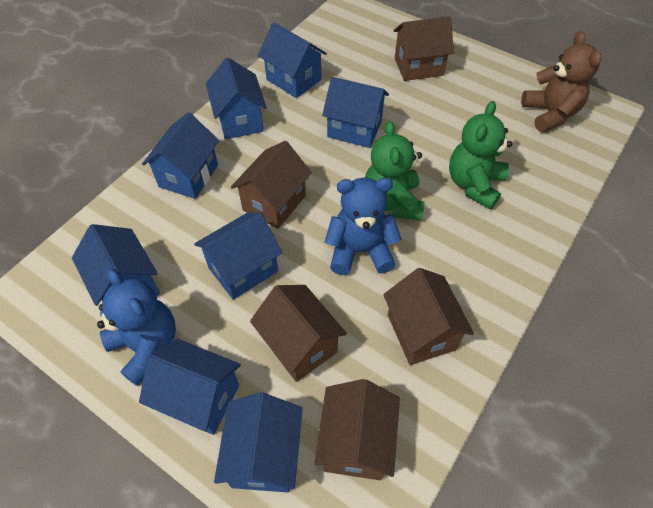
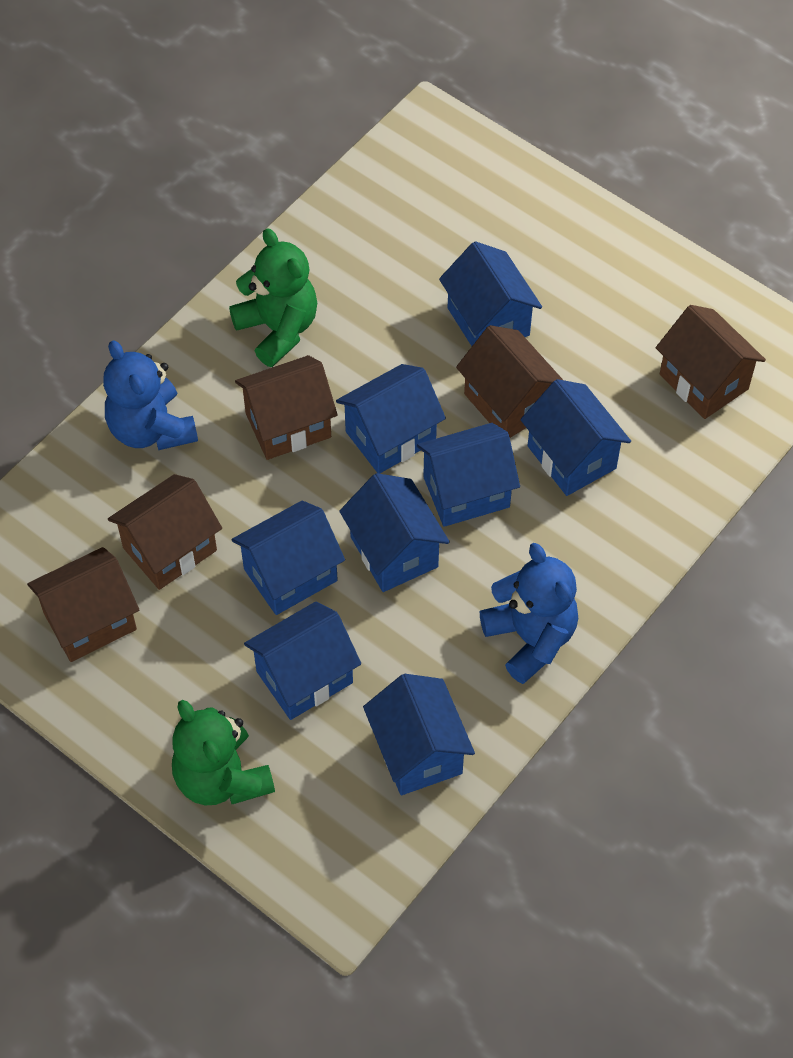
brown teddy bear: [521,31,601,132] = 1 -> none = 0

